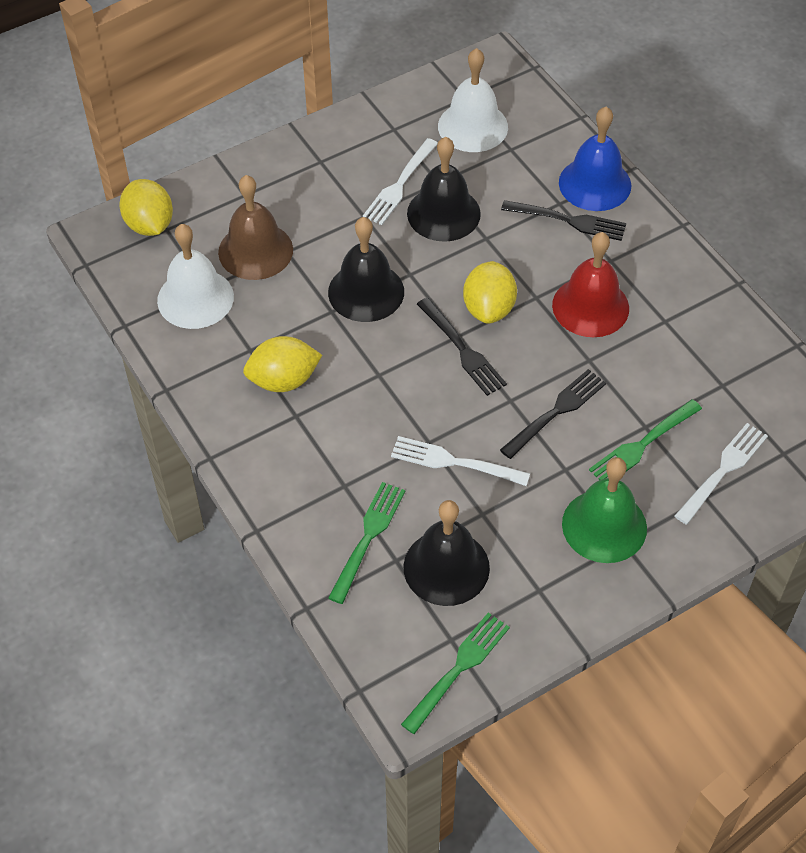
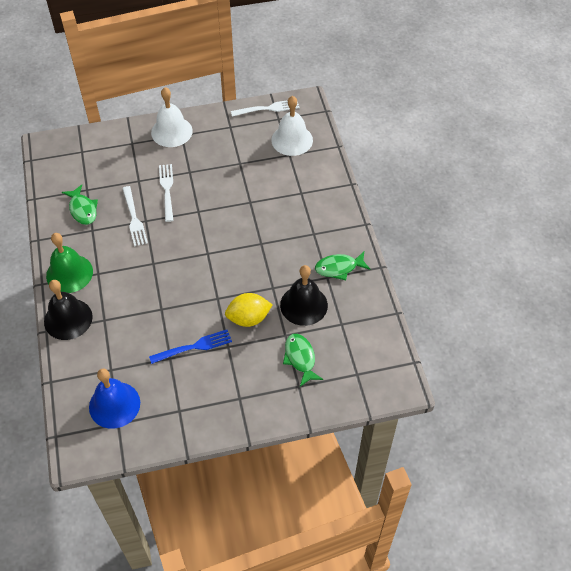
black bell: [328,217,404,322] [404,500,490,606] [407,137,481,242] = 3 -> [44,280,93,340] [280,265,328,326] = 2
black fork: [417,298,507,396] [500,369,606,459] [501,200,626,241] = 3 -> none = 0
blue fork: none = 0 -> [149,330,232,364] = 1
brown bell: [218,175,293,280] = 1 -> none = 0
green fish: none = 0 -> [62,184,98,225] [283,334,323,387] [315,252,371,280] = 3
green fork: [328,482,405,604] [401,612,510,734] [589,399,702,480] = 3 -> none = 0
red bell: [552,232,629,337] = 1 -> none = 0
yellow lemon: [119,179,173,236] [243,336,322,392] [463,261,517,324] = 3 -> [225,293,273,327] = 1

